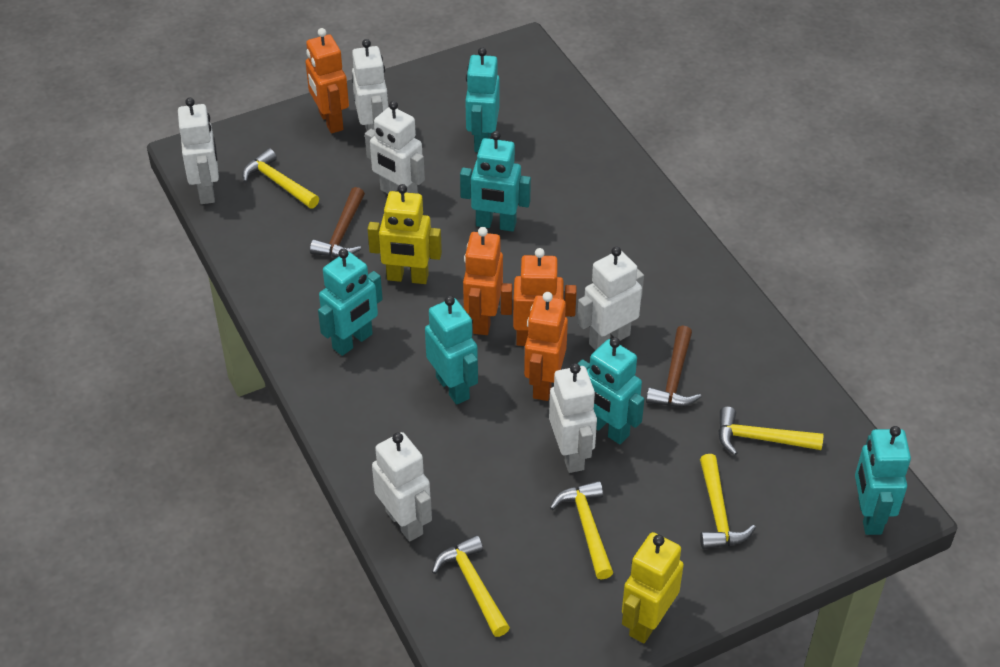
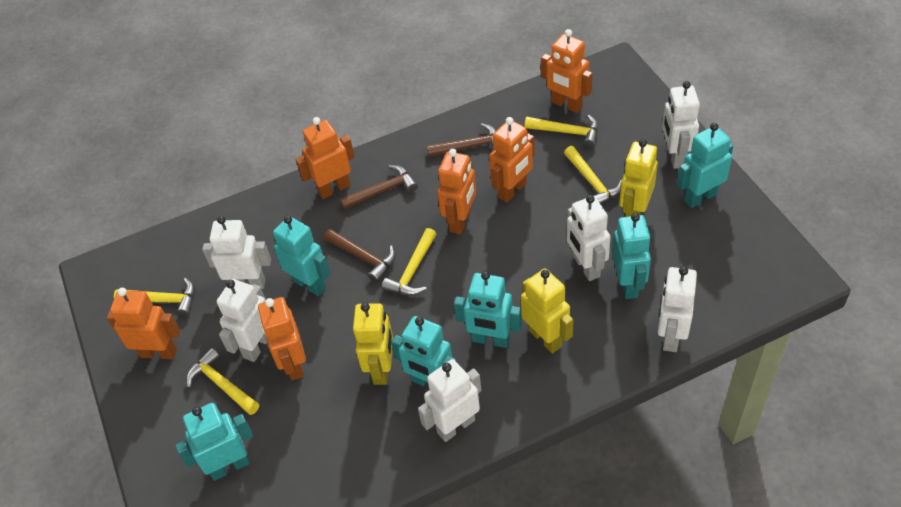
brown hammer: [310,187,365,257] [646,326,701,407] = 2 -> [324,229,396,282] [340,165,418,210] [427,123,496,157] = 3
orange robot: [306,28,349,133] [463,227,503,335] [501,248,577,346] [524,292,568,401] = 4 -> [107,288,180,359] [258,297,306,380] [295,117,355,199] [437,149,476,234] [489,117,535,202] [541,29,593,113] = 6
yellow robot: [368,184,442,284] [622,532,684,643] = 2 -> [353,303,393,385] [521,269,573,353] [619,139,658,217] = 3

